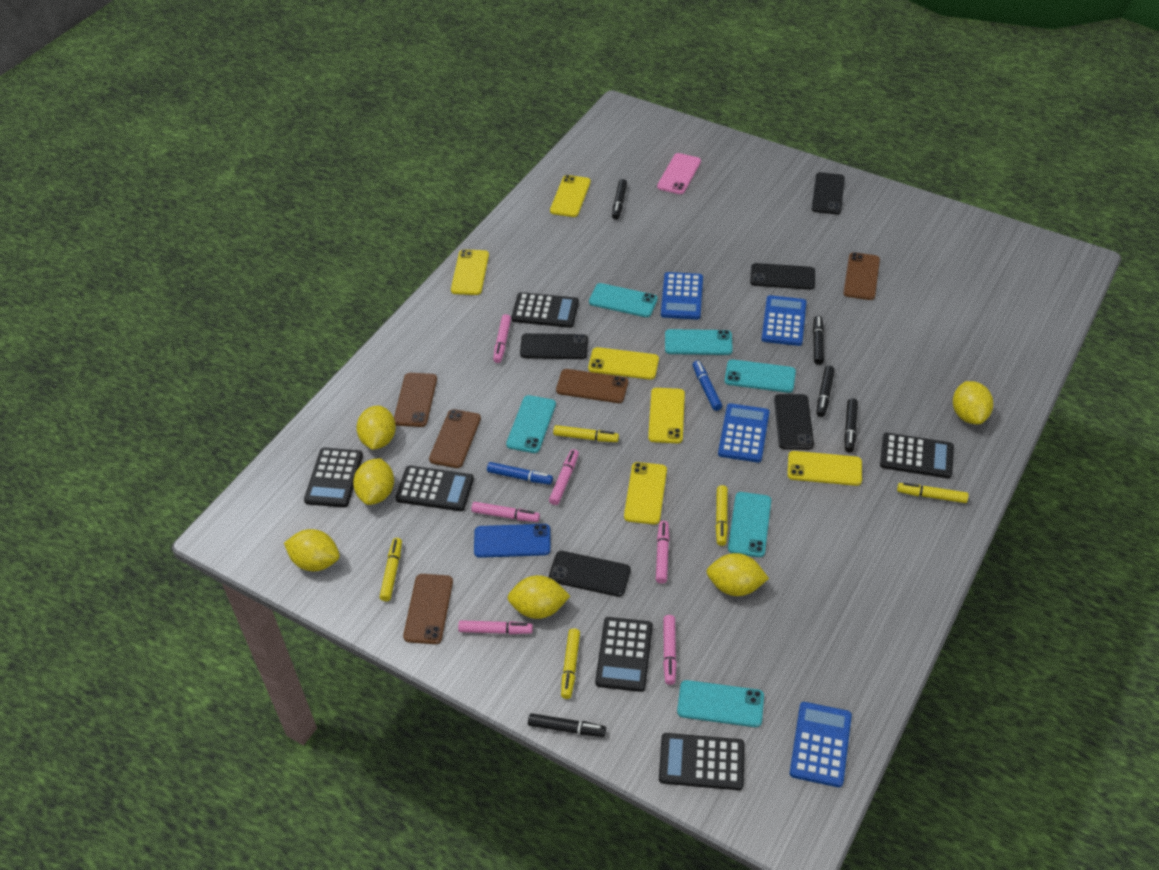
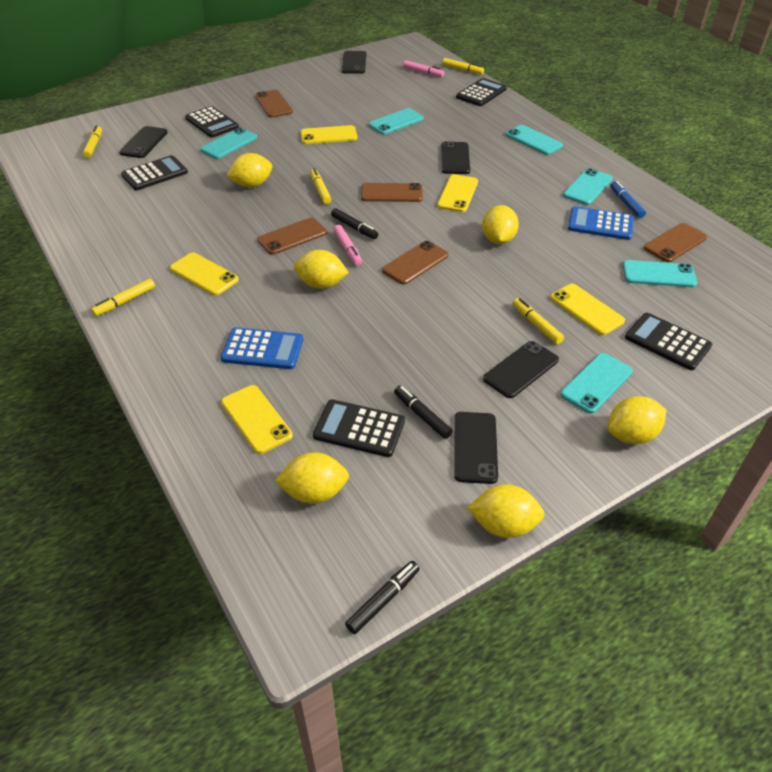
black calculator: [304,448,363,508] [395,465,474,511] [511,292,579,328] [595,617,653,692] [659,733,745,790] [880,433,954,478] = 6 -> [121,155,188,191] [185,106,239,138] [313,399,405,457] [456,78,507,106] [625,313,712,370] = 5
black marker: [528,713,606,737] [612,179,627,220] [813,316,824,365] [817,366,835,417] [844,398,858,453] = 5 -> [331,208,378,239] [345,561,420,634] [394,386,453,439] = 3
blue calculator: [661,272,703,320] [718,403,769,462] [761,295,807,346] [790,702,852,787] = 4 -> [221,327,303,369] [568,206,634,240] = 2
blue marker: [487,462,553,485] [693,360,722,411] = 2 -> [610,181,646,218] = 1
blue phone: [474,524,551,558] = 1 -> none = 0
pink marker: [458,620,533,634] [471,502,540,522] [493,314,511,363] [549,449,579,505] [656,521,669,584] [663,615,677,685] = 6 -> [333,225,362,265] [403,60,444,77] = 2
pink phone: [657,153,701,194] = 1 -> none = 0
yellow phone: [451,249,489,295] [550,175,591,217] [588,347,659,380] [624,462,667,525] [648,388,685,443] [787,451,862,486] = 6 -> [170,252,239,295] [221,385,293,454] [301,125,357,144] [437,174,478,212] [550,284,625,335] = 5

